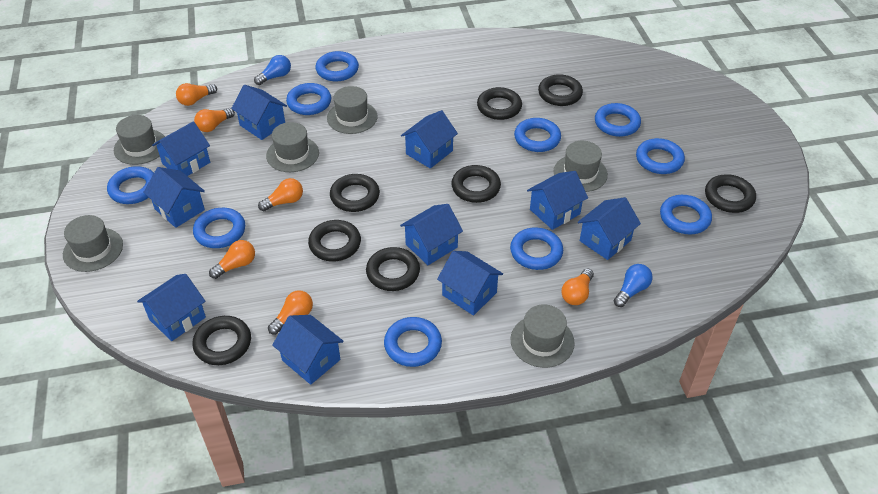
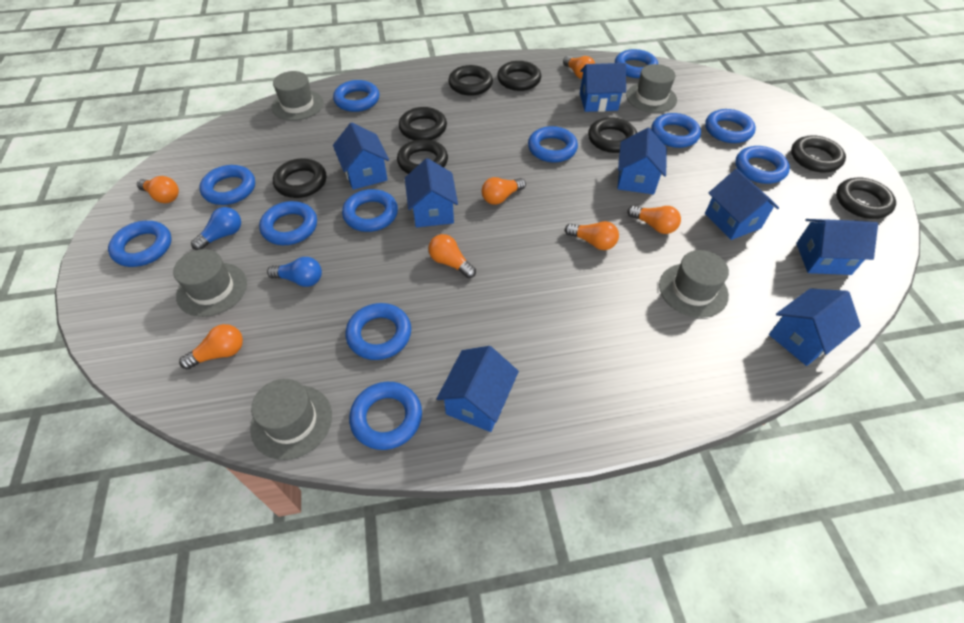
blue house: [137,274,206,341] [143,167,205,228] [152,121,210,176] [231,85,287,140] [272,315,344,385] [400,204,463,265] [401,110,458,169] [437,251,503,316] [527,171,588,230] [578,197,641,260] = 10 -> [333,122,389,190] [405,158,458,228] [437,346,519,432] [580,63,626,112] [617,128,667,194] [705,169,779,240] [769,288,861,366] [796,219,878,275] = 8
blue ring: [107,166,154,204] [193,208,245,248] [286,83,331,115] [315,51,359,81] [384,317,442,367] [510,228,563,270] [514,118,561,152] [595,103,641,137] [636,138,685,174] [660,195,712,234] = 10 -> [108,221,171,267] [200,165,255,205] [259,201,317,245] [333,80,379,112] [342,189,398,232] [346,303,411,360] [349,382,422,450] [528,126,578,163] [615,49,658,78] [651,113,701,148] [705,109,756,143] [735,146,790,184] = 12
grey hat: [63,215,123,272] [114,115,165,165] [266,122,319,172] [327,86,378,134] [510,305,575,368] [554,141,608,192] = 6 -> [173,249,247,317] [250,379,332,460] [272,71,324,121] [626,64,677,113] [659,250,729,318] = 5
orange light bulb: [176,83,217,106] [194,108,235,132] [209,240,255,279] [258,178,303,211] [268,290,313,335] [561,268,594,305] = 6 -> [137,176,179,203] [179,324,243,369] [428,234,476,278] [482,177,526,205] [563,56,595,79] [565,221,619,250] [628,206,681,234] = 7

